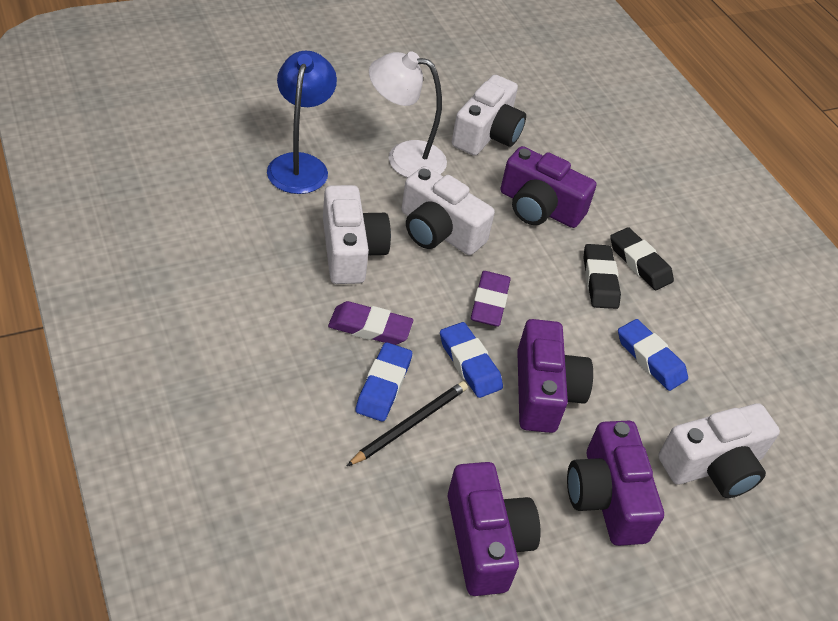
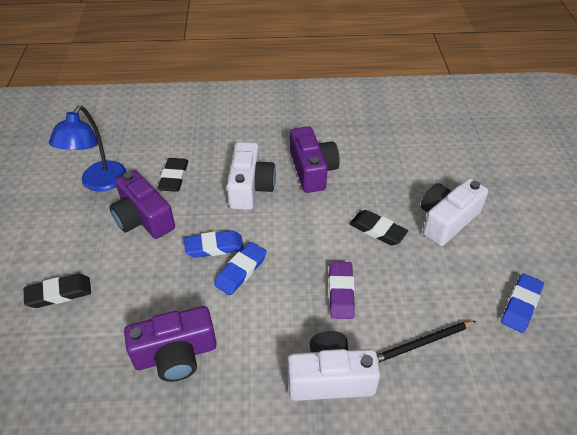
black eraser: [583,244,621,309] [610,227,674,290] = 2 -> [24,274,91,308] [158,158,188,192] [350,210,408,246] = 3
purple camera: [448,462,541,596] [500,146,596,228] [517,319,593,433] [567,421,664,546] = 4 -> [109,170,175,239] [124,306,217,382] [290,126,340,193] = 3
purple eraser: [328,301,413,345] [471,271,511,327] = 2 -> [329,262,355,319] = 1
white camera: [323,185,391,284] [402,166,495,255] [452,75,526,156] [658,403,780,498] = 4 -> [227,142,276,210] [288,331,380,401] [421,178,488,246] = 3
white lamp: [369,51,447,178] = 1 -> none = 0

